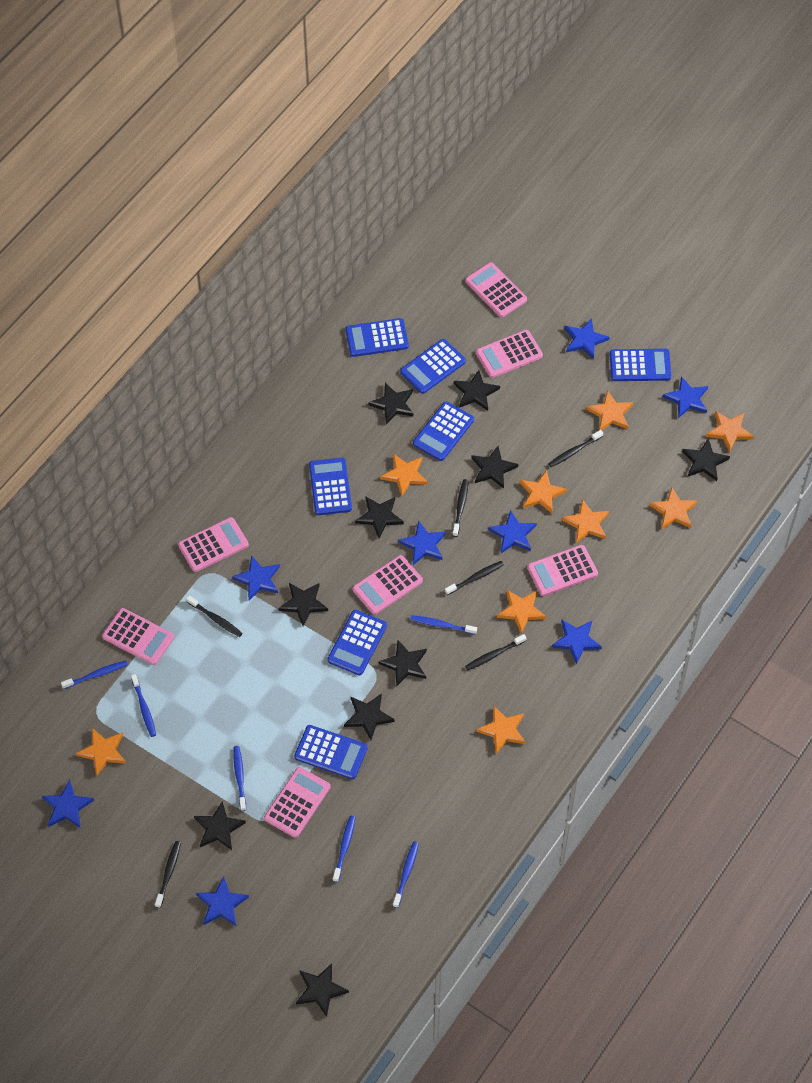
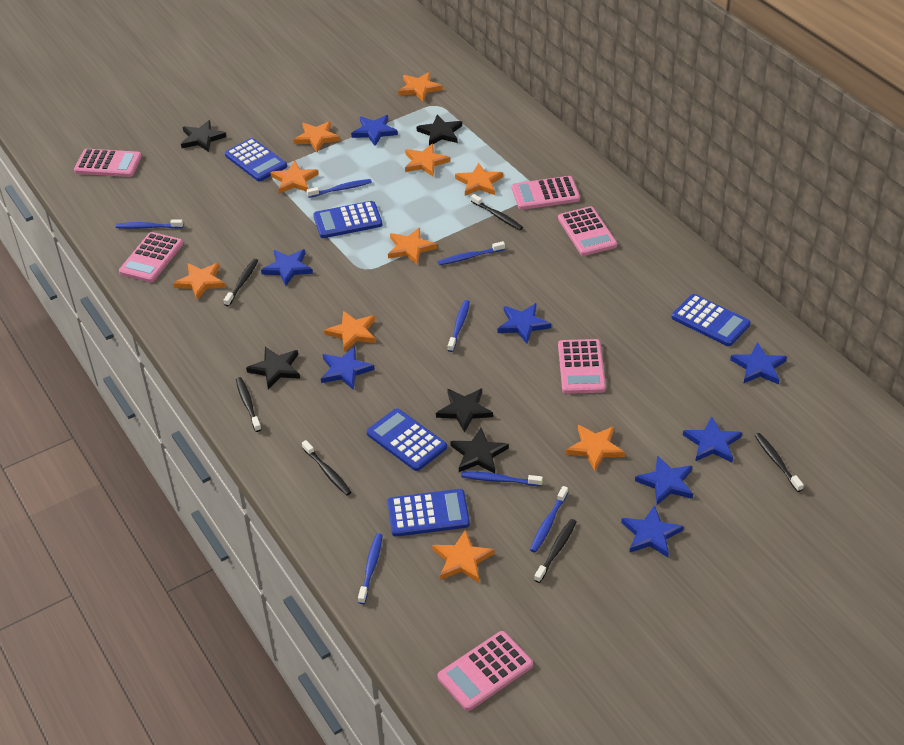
black star: [194,801,246,850] [279,583,328,626] [296,963,349,1017] [344,694,395,740] [355,496,404,538] [368,383,414,424] [379,640,427,687] [454,370,500,411] [471,446,518,489] [682,438,730,481] = 10 -> [181,120,226,152] [246,347,300,389] [417,115,462,146] [436,388,493,433] [450,428,509,473] = 5
blue calculator: [294,725,368,779] [309,458,352,515] [327,610,387,676] [345,318,409,357] [400,339,466,394] [413,401,474,461] [610,349,671,381] = 7 -> [225,138,287,181] [313,201,382,238] [367,408,447,471] [387,489,470,537] [672,294,751,346] = 5
blue toothbrush: [61,661,128,689] [131,674,156,737] [233,746,246,811] [333,816,356,882] [393,842,419,908] [410,615,477,635] = 6 -> [116,220,183,229] [307,179,372,198] [358,533,383,604] [438,241,505,265] [448,300,470,352] [461,472,543,486] [530,486,568,553] = 7
orange star: [76,728,126,776] [380,454,428,496] [476,706,526,754] [497,590,547,634] [520,470,567,513] [562,499,609,543] [586,390,633,430] [649,487,698,530] [706,411,754,453] = 9 -> [173,263,226,300] [270,161,319,194] [293,121,340,152] [324,311,376,352] [388,228,437,265] [398,72,443,101] [405,144,450,176] [432,530,494,582] [455,163,503,196] [566,425,625,471] = 10
pink calculator: [102,608,174,665] [178,517,249,572] [264,767,331,838] [353,555,423,615] [465,262,527,318] [476,330,543,378] [527,545,598,596] = 7 -> [74,149,142,177] [119,232,183,282] [438,631,533,711] [512,176,580,210] [558,206,617,256] [558,339,606,394] = 6

